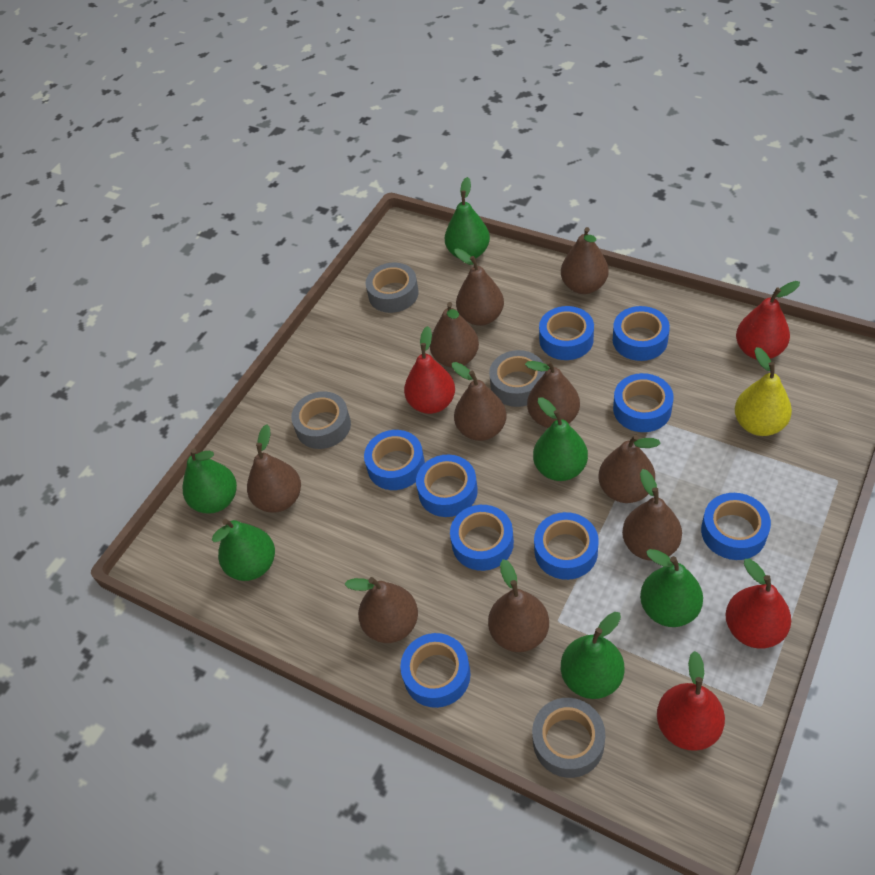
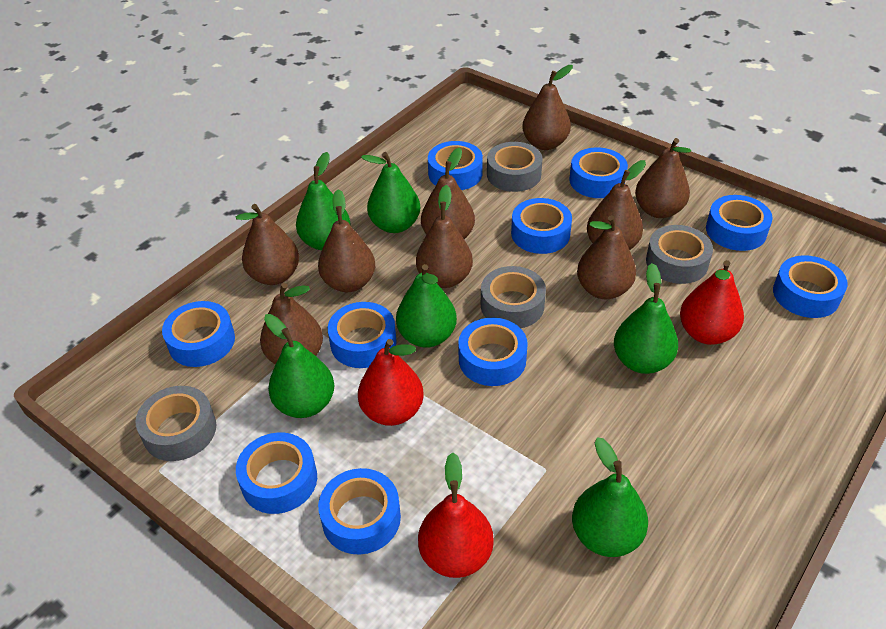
blue tape: [364,430,425,490] [400,633,471,708] [416,454,478,517] [450,505,514,571] [534,512,599,580] [539,306,594,360] [613,306,670,361] [613,373,673,432] [701,493,771,560] = 9 -> [162,301,235,367] [236,432,317,514] [318,468,401,555] [328,302,397,368] [428,141,483,190] [458,318,528,386] [511,198,572,254] [569,147,628,198] [706,195,773,251] [773,255,848,318] = 10
brown pear: [247,424,301,513] [345,577,418,643] [430,302,479,367] [452,362,506,441] [454,248,504,326] [488,559,549,652] [525,360,580,428] [561,227,609,294] [599,435,661,503] [622,469,682,561] = 10 -> [236,204,299,285] [260,283,323,364] [318,190,375,292] [416,185,473,288] [421,148,475,239] [522,65,573,150] [577,215,636,299] [587,160,646,250] [635,138,691,218] = 9
red pear: [404,326,455,414] [657,651,725,751] [726,559,791,649] [736,281,800,360] = 4 -> [358,339,424,426] [418,452,494,578] [680,260,744,345] = 3
yellow pear: [735,347,792,436] = 1 -> none = 0

